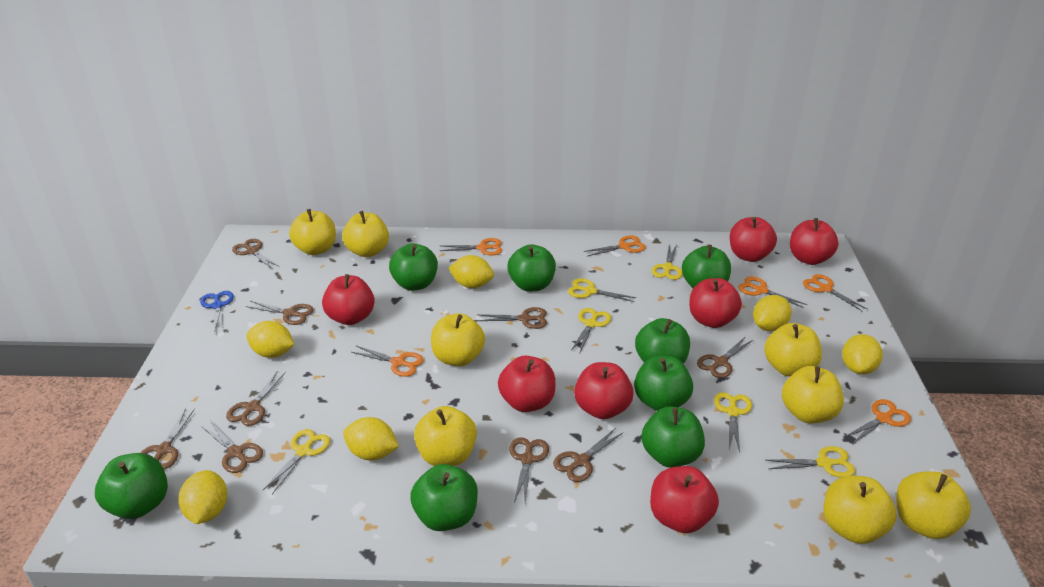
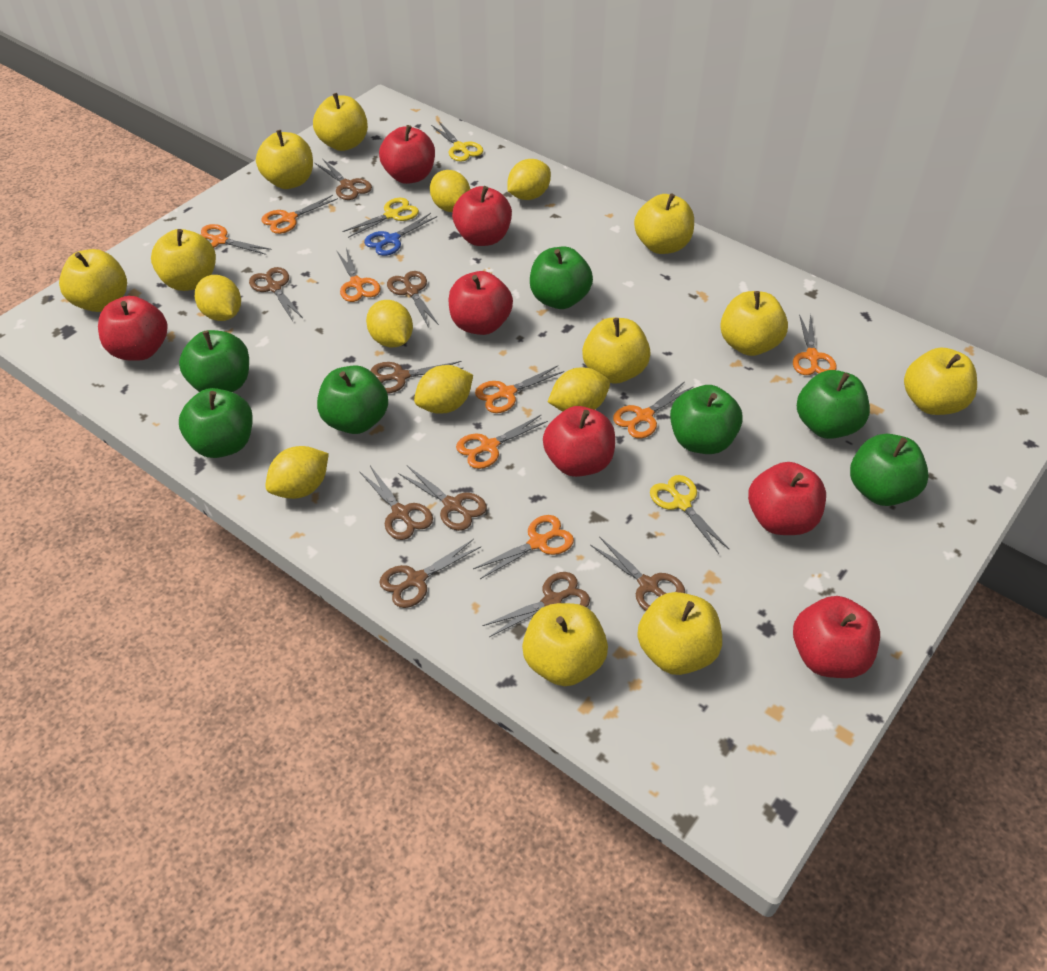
green apple: [95,453,168,519] [389,243,438,291] [411,464,478,531] [507,244,556,292] [634,356,693,411] [635,318,690,364] [641,406,705,468] [682,245,731,288] = 8 -> [179,330,249,392] [179,388,253,458] [317,365,388,434] [530,247,593,309] [670,385,743,454] [797,370,870,439] [850,434,929,506] = 7
orange scissors: [352,346,424,377] [440,238,502,255] [584,235,646,256] [738,277,807,308] [803,274,868,312] [845,399,911,444] = 6 -> [200,224,272,255] [261,195,338,234] [336,248,381,302] [456,415,548,469] [473,515,574,579] [475,366,564,413] [613,381,694,439] [793,314,837,375] = 8
yellow apple: [289,209,336,255] [342,211,389,257] [414,406,477,466] [431,313,485,366] [764,323,822,377] [782,366,844,423] [824,476,897,544] [896,471,971,539] = 8 -> [59,249,127,312] [151,229,216,291] [256,130,313,189] [313,93,368,151] [522,603,608,686] [582,318,651,384] [634,193,694,254] [637,592,722,675] [720,291,788,356] [904,347,977,415] = 10
yellow lemon: [178,470,227,524] [246,321,295,358] [343,417,399,460] [449,255,494,288] [753,295,792,331] [842,334,883,375] = 6 -> [195,275,241,321] [265,446,329,499] [366,300,413,347] [414,365,473,414] [430,170,471,212] [508,159,551,200] [548,367,610,412] = 7
yellow scissors: [263,429,330,494] [568,278,636,302] [572,308,611,352] [651,244,682,280] [714,392,752,452] [765,446,855,478] = 6 -> [343,198,419,238] [431,122,483,162] [650,475,729,554] = 3

